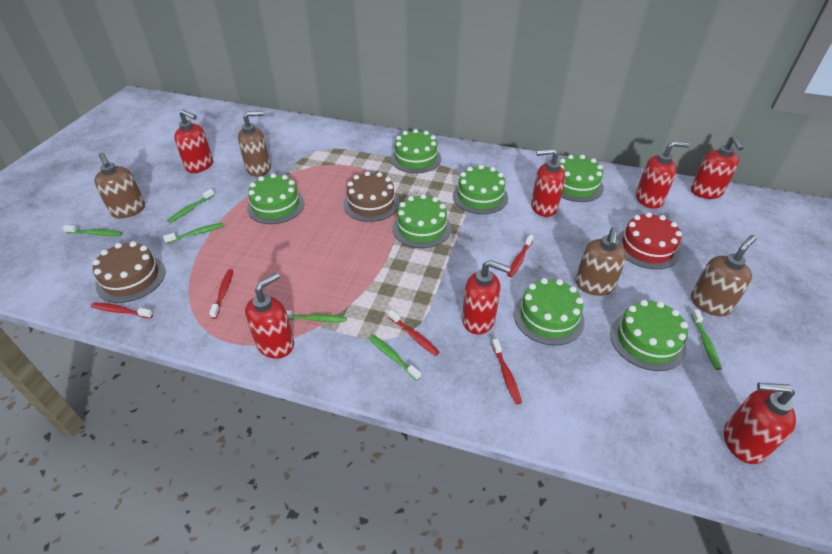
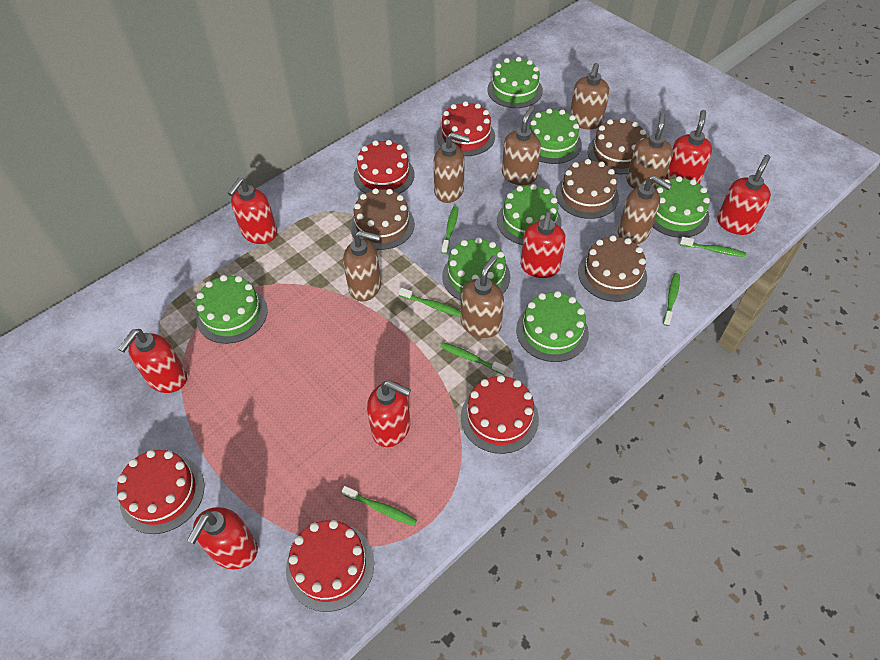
brown cake: [93,241,166,303] [343,171,399,222] = 2 -> [350,188,415,250] [556,159,619,219] [578,235,647,302] [588,118,647,174] = 4
brown soap dispenser: [94,153,145,218] [238,111,271,177] [575,227,627,296] [691,235,757,317] = 4 -> [343,231,381,301] [433,132,470,203] [461,255,504,338] [502,107,541,185] [570,63,610,129] [618,175,672,244] [626,113,673,189] = 7
red cake: [617,212,682,269] = 1 -> [117,450,205,534] [286,520,374,612] [354,140,415,194] [437,101,495,156] [461,375,539,454] = 5
red toothbrush: [91,302,153,319] [209,269,233,319] [388,310,440,356] [492,339,522,404] [507,235,534,277] = 5 -> none = 0

